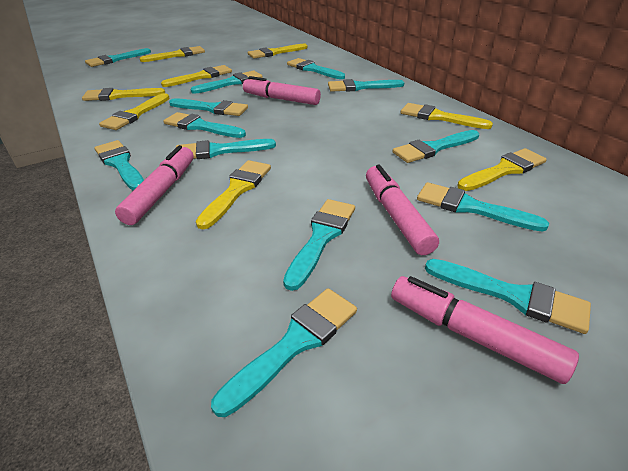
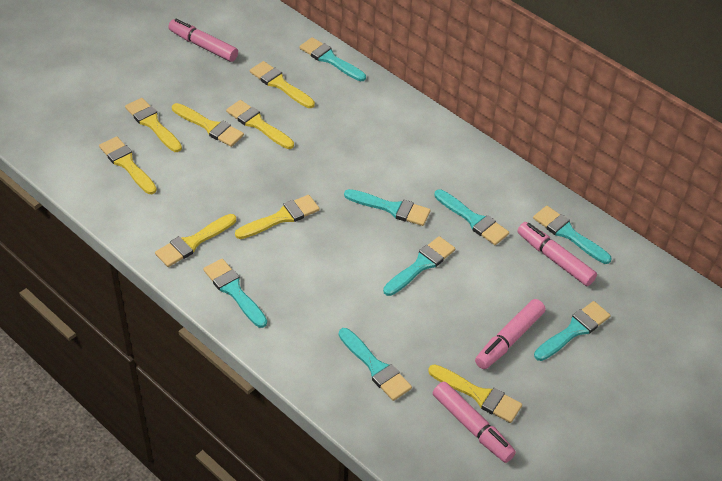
turquoise brush: [85,48,151,67] [94,140,144,191] [163,112,246,138] [169,98,248,116] [176,139,276,159] [190,70,263,94] [211,288,357,417] [283,199,355,291] [287,58,345,79] [328,79,404,92] [393,130,479,163] [417,182,549,232] [425,259,591,334] = 13 -> [203,258,267,328] [299,37,366,81] [339,328,412,401] [344,189,431,226] [383,236,455,296] [434,189,509,245] [533,206,611,264] [534,301,611,361] = 8

